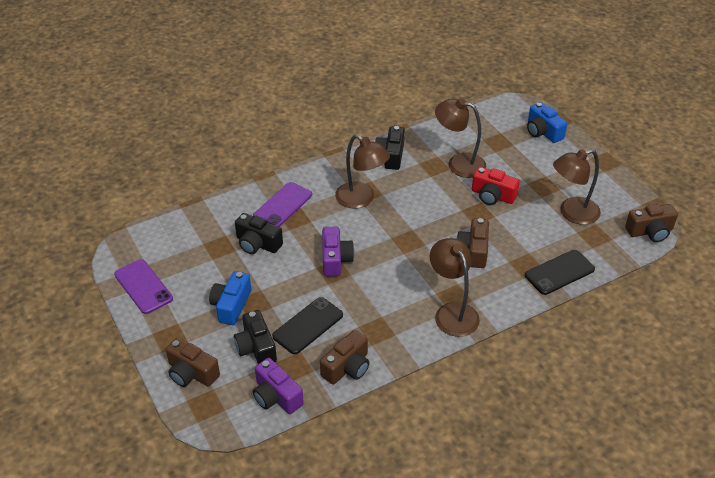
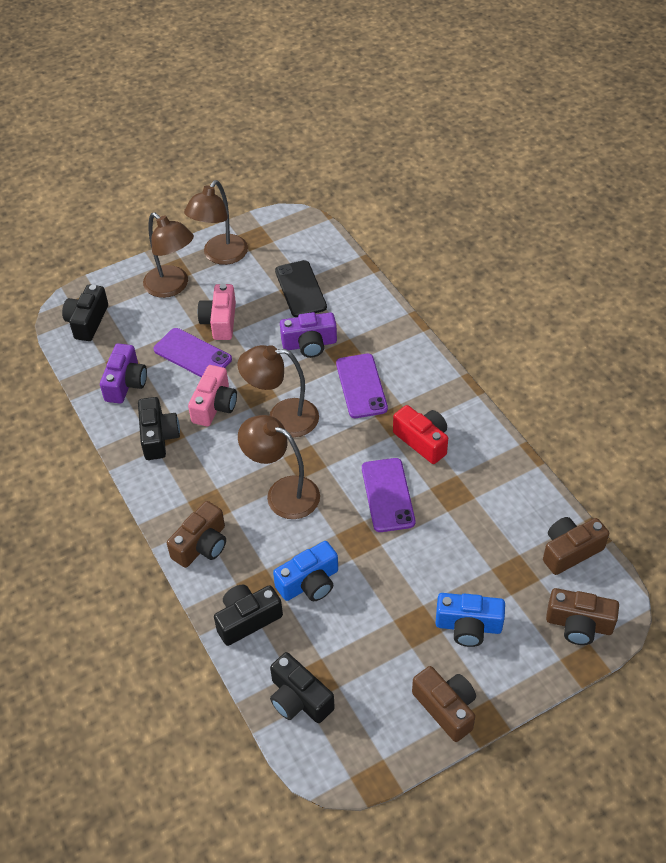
black camera: [234,310,277,364] [235,213,283,254] [375,126,405,170] = 3 -> [62,285,108,341] [138,397,180,460] [214,585,283,646] [270,652,335,723] = 4
black phone: [272,297,343,354] [525,250,595,295] = 2 -> [275,260,327,317] = 1
pink camera: none = 0 -> [188,365,237,426] [198,284,236,340] = 2
purple phone: [114,259,173,314] [253,182,312,227] = 2 -> [154,328,232,377] [336,354,388,418] [362,458,415,532] = 3

